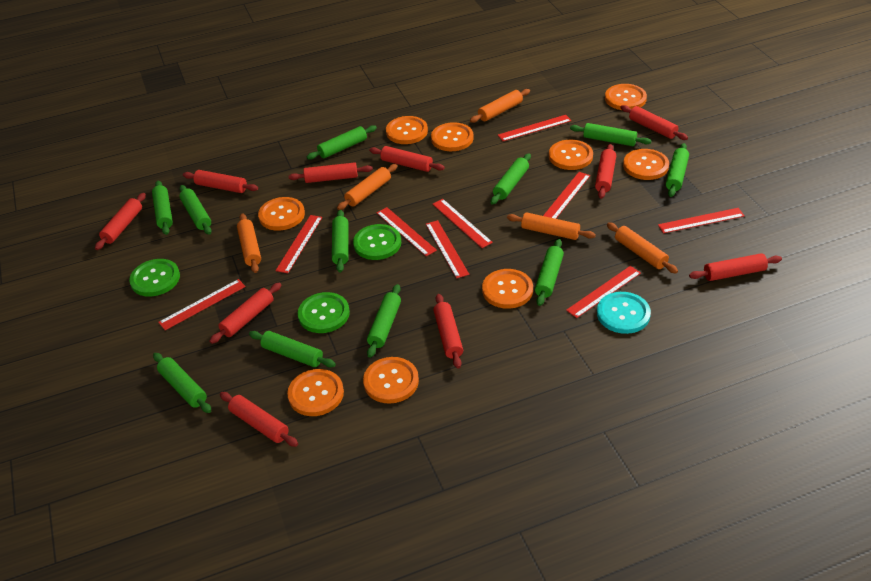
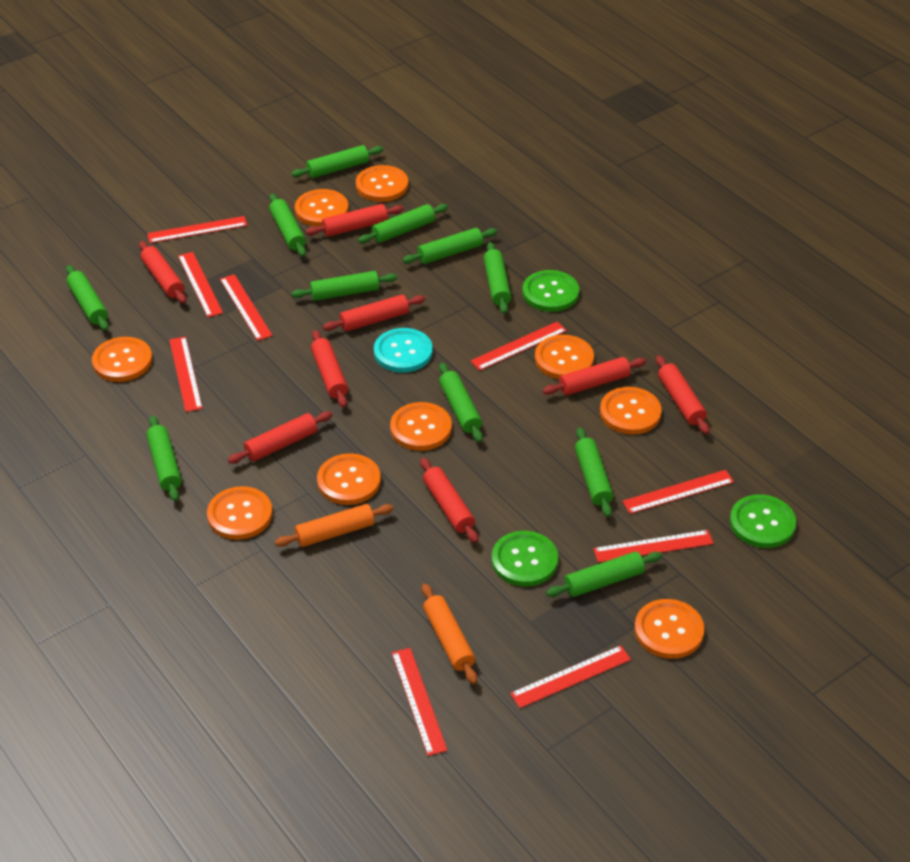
orange rolling pin: [237,214,261,273] [337,164,397,210] [470,89,530,123] [507,212,596,240] [607,222,678,273] = 5 -> [275,504,394,547] [422,583,477,684] = 2
red rolling pin: [95,193,146,250] [183,170,258,193] [209,282,281,344] [220,392,298,447] [288,162,373,183] [369,146,445,172] [434,294,463,369] [595,144,616,199] [620,105,688,140] [689,253,782,281] = 10 -> [139,241,186,303] [228,411,332,464] [306,204,404,237] [311,330,348,407] [323,295,425,331] [420,458,478,543] [542,357,646,395] [656,355,709,434] = 8

